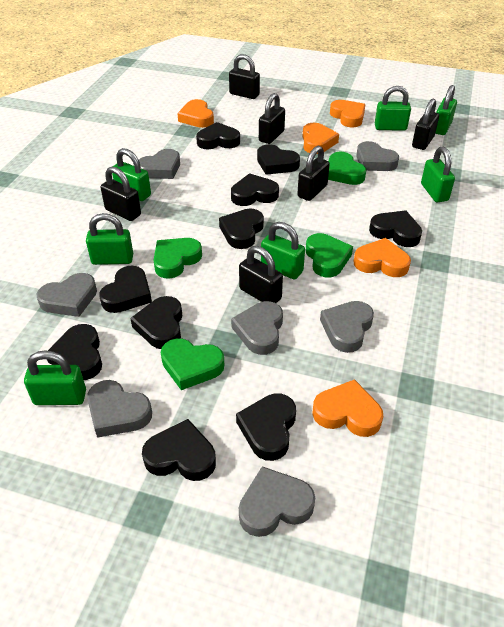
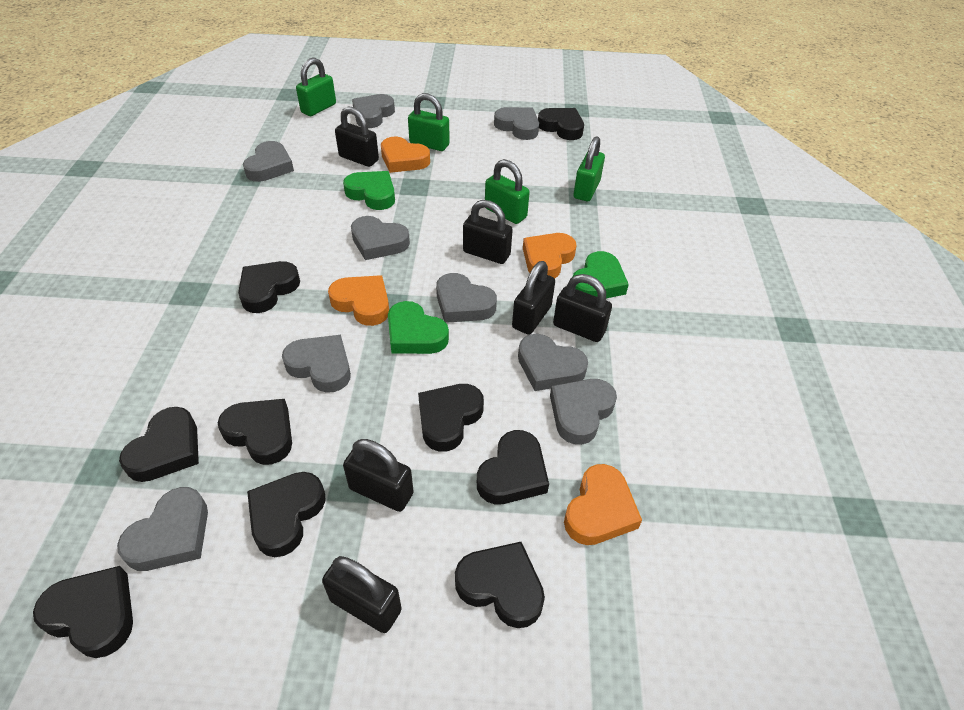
black heart: [47,324,102,380] [99,266,152,313] [130,296,182,349] [142,419,216,481] [196,122,240,150] [219,209,264,249] [231,173,279,206] [236,393,296,461] [257,144,300,175] [369,210,422,247] = 10 -> [33,566,133,658] [119,407,199,482] [218,399,292,465] [238,261,300,313] [247,472,326,557] [418,384,484,452] [455,542,545,628] [477,430,549,504] [538,108,584,140] = 9
green heart: [153,238,202,279] [161,338,224,390] [306,233,353,277] [328,152,366,185] = 4 -> [343,171,395,210] [388,301,449,354] [572,251,629,298] = 3
green padlock: [24,350,86,405] [86,213,133,265] [112,148,151,201] [261,222,305,280] [375,86,411,131] [421,146,455,202] [435,85,457,135] = 7 -> [296,58,336,116] [408,93,450,151] [485,159,530,224] [573,136,605,201] = 4
grey heart: [36,273,97,317] [87,380,152,438] [139,149,180,179] [231,301,283,355] [239,466,315,537] [320,301,374,353] [356,141,399,171] = 7 -> [117,487,208,571] [243,141,294,182] [282,335,351,393] [351,216,410,260] [352,94,395,128] [436,273,497,323] [494,107,539,140] [518,334,588,391] [550,379,617,445] = 9
orange heart: [177,99,214,128] [302,123,339,154] [313,379,383,437] [330,100,366,128] [354,238,411,277] = 5 -> [328,275,389,326] [381,137,430,173] [523,233,577,279] [564,464,642,545] = 4

